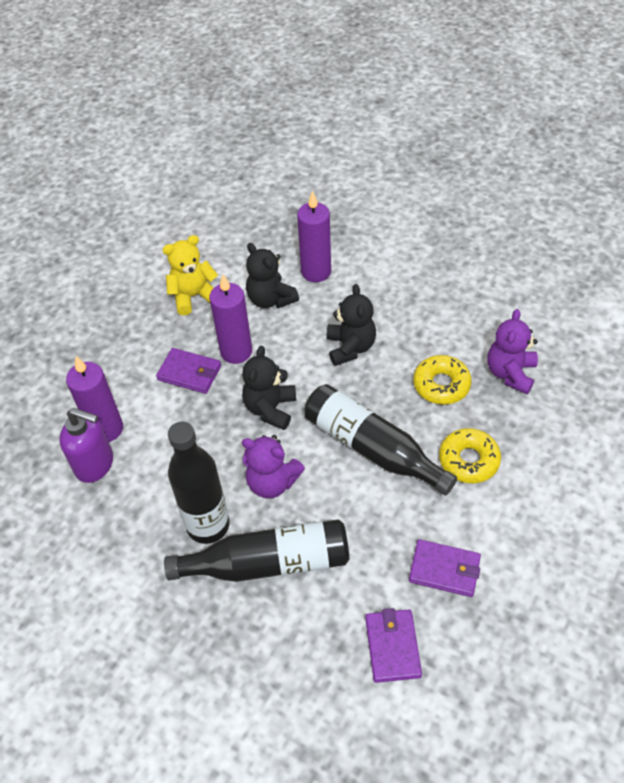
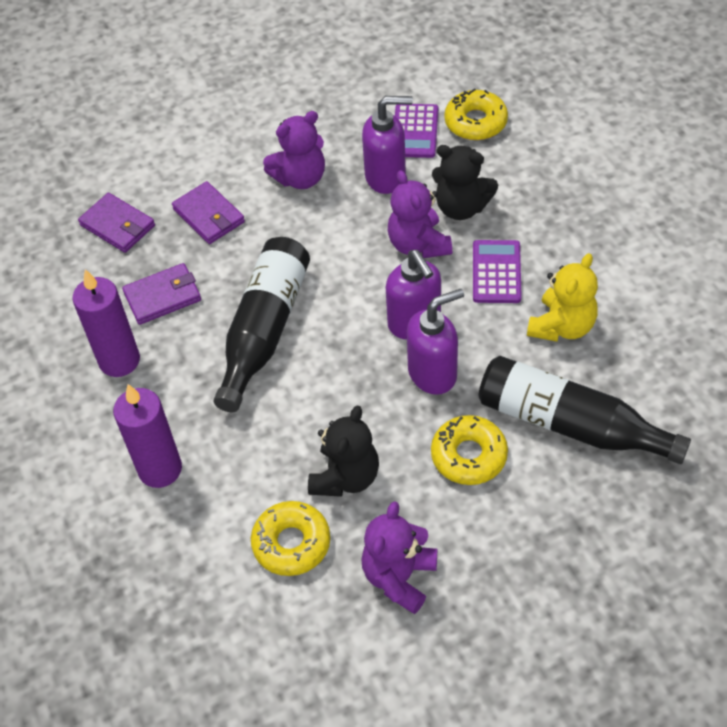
black bottle: [164,519,349,582] [168,422,229,544] [304,384,457,495] = 3 -> [214,237,310,412] [479,356,691,464] = 2
black teddy bear: [242,346,296,430] [246,243,299,308] [326,284,376,366] = 3 -> [308,405,379,497] [432,145,498,220] = 2
purple calculator: none = 0 -> [395,104,438,158] [473,240,522,303] = 2
purple candle: [66,356,123,442] [209,274,252,364] [297,191,331,282] = 3 -> [72,269,140,377] [113,384,182,488] = 2
purple soap dispenser: [59,408,113,483] = 1 -> [362,96,413,194] [386,250,441,340] [407,289,464,395] = 3
purple teddy bear: [242,435,305,499] [487,309,538,394] = 2 -> [263,111,325,189] [361,501,437,614] [388,170,452,258] = 3
yellow donut: [414,355,471,405] [439,428,501,483] = 2 -> [251,501,330,576] [431,415,508,485] [444,88,508,140] = 3

